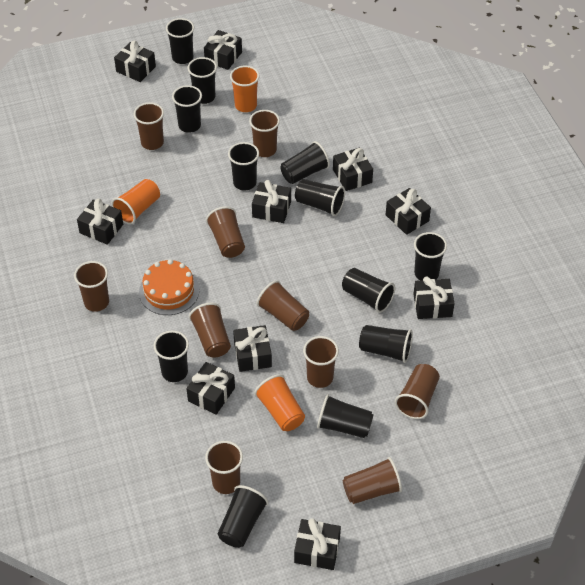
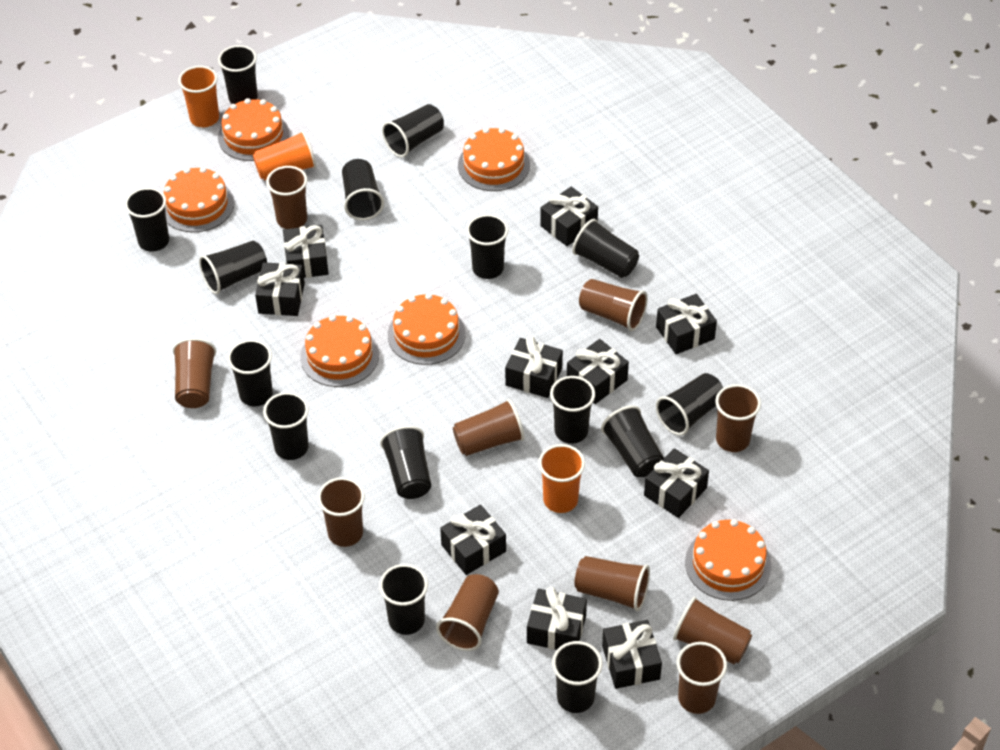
black cup: [154,331,189,382] [166,18,194,64] [172,85,202,133] [188,57,217,104] [217,485,269,548] [228,142,259,191] [280,141,330,184] [295,179,345,216] [317,394,374,438] [342,268,395,313] [359,325,413,363] [414,232,447,280] = 12 -> [125,187,169,252] [199,241,267,294] [218,45,258,104] [227,339,273,407] [263,392,309,460] [342,159,384,220] [379,564,428,635] [380,425,431,499] [382,104,444,157] [466,214,508,279] [550,376,595,444] [552,641,602,713] [572,219,639,278] [601,405,664,477] [656,373,723,436] = 15
orange cake: [139,259,199,315] = 1 -> [164,167,234,232] [218,98,289,161] [300,315,379,387] [388,293,466,365] [458,128,530,191] [685,519,771,601] = 6

